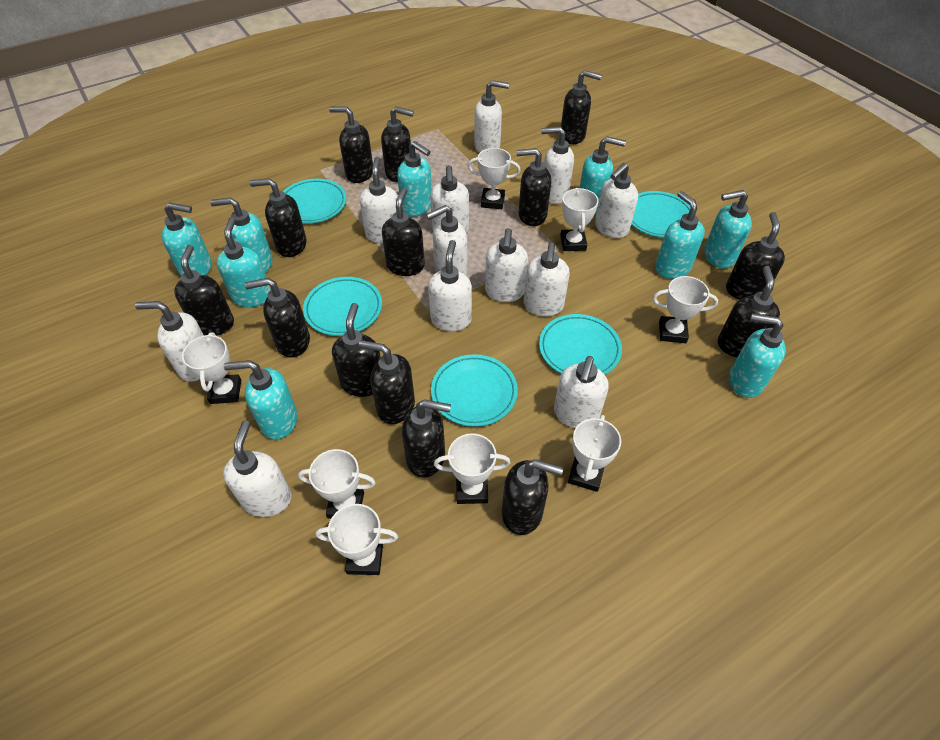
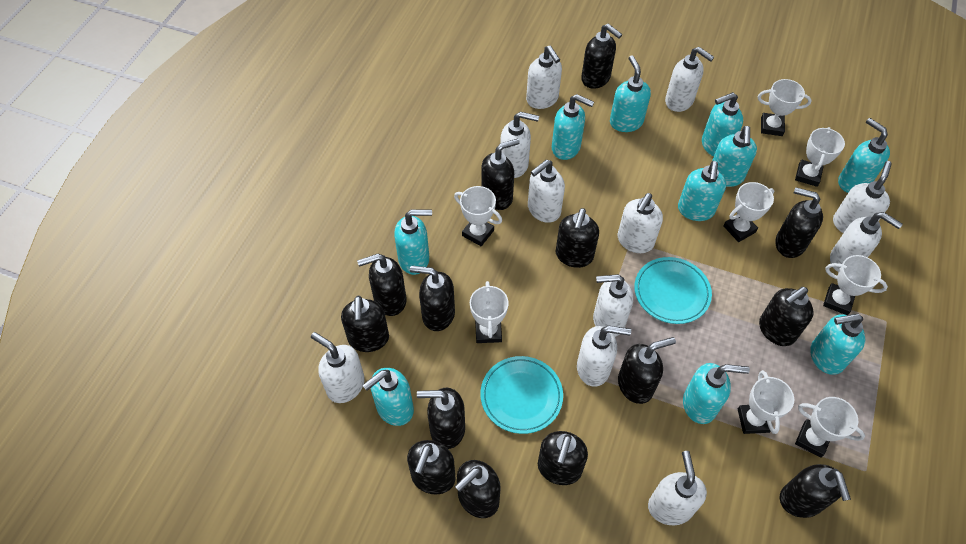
turquoise plate: [283,179,347,224] [303,277,382,336] [431,354,518,427] [539,314,622,375] [631,191,696,238] = 5 -> [480,356,563,434] [634,257,712,324] = 2
turquoise soap dispenser: [162,202,212,277] [210,197,273,273] [217,217,271,307] [224,360,298,440] [397,141,432,217] [580,136,626,213] [655,191,705,279] [704,190,752,269] [729,314,786,398] = 9 -> [362,368,414,426] [394,210,432,275] [552,94,594,160] [610,55,651,132] [678,161,726,221] [683,363,750,424] [702,92,743,156] [712,126,757,187] [810,313,865,375] [838,118,890,193] = 10
white soap dispenser: [135,301,204,382] [223,421,292,517] [360,157,398,244] [426,205,467,275] [428,240,472,331] [430,165,469,233] [474,80,509,153] [485,228,528,302] [524,243,570,317] [541,127,574,204] [554,356,609,428] [595,163,638,238] = 12 -> [311,332,365,403] [500,112,539,178] [526,46,562,109] [528,160,565,223] [577,325,631,387] [593,274,633,337] [618,193,663,253] [648,451,707,525] [665,47,714,112] [830,212,903,272] [833,161,892,233] = 11

